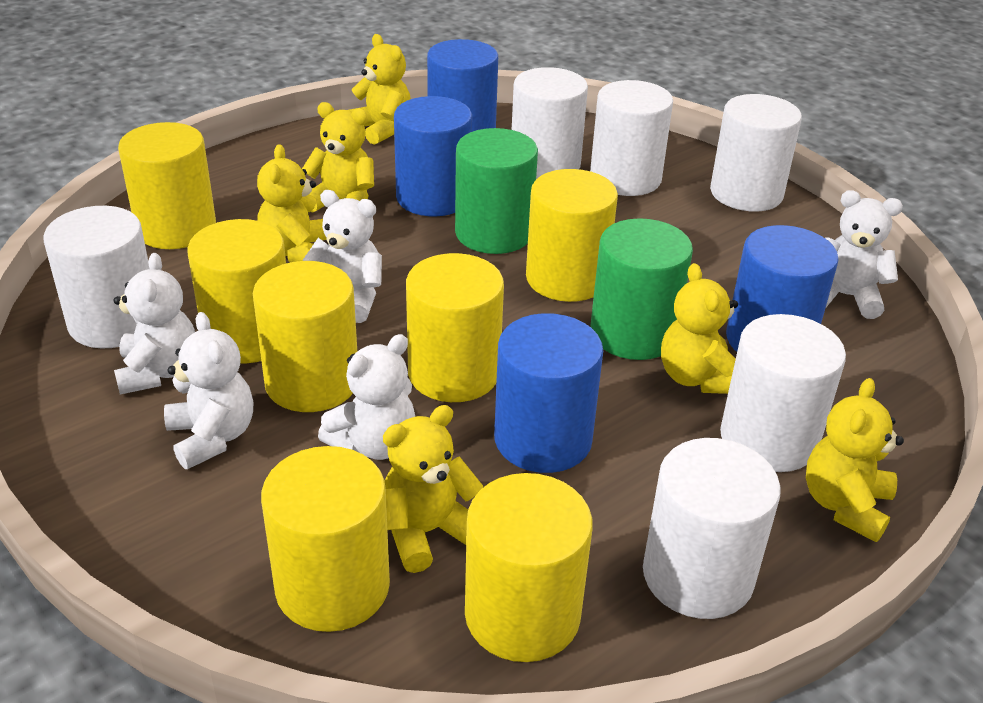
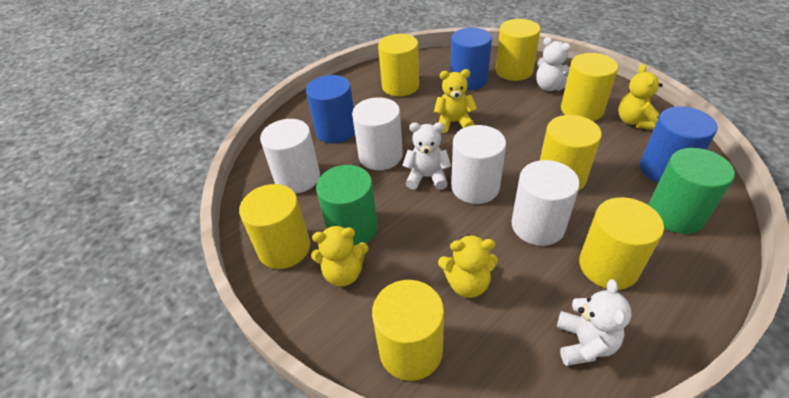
blue cylinder: [394,96,472,216] [427,39,498,132] [494,313,603,473] [726,225,839,352] = 4 -> [306,75,355,143] [450,28,492,90] [640,106,717,183] = 3
white cylinder: [44,206,149,349] [512,67,588,179] [590,80,673,196] [643,438,781,619] [710,94,802,212] [720,314,846,472] = 6 -> [260,119,320,193] [352,97,403,170] [451,125,506,204] [511,160,580,246] = 4
white teddy bear: [114,253,195,395] [164,312,253,469] [302,190,382,323] [318,334,415,460] [825,190,903,319] = 5 -> [402,122,451,190] [536,37,571,91] [557,279,632,366] = 3
yellow teddy bear: [257,144,327,262] [302,102,374,213] [349,34,411,145] [383,405,483,573] [661,263,738,394] [806,378,904,542] = 6 -> [311,225,368,286] [434,69,477,133] [438,234,498,298] [618,64,663,130] = 4

